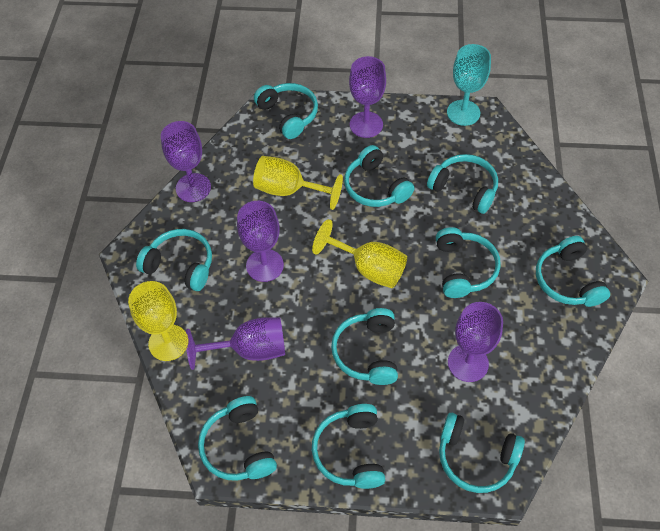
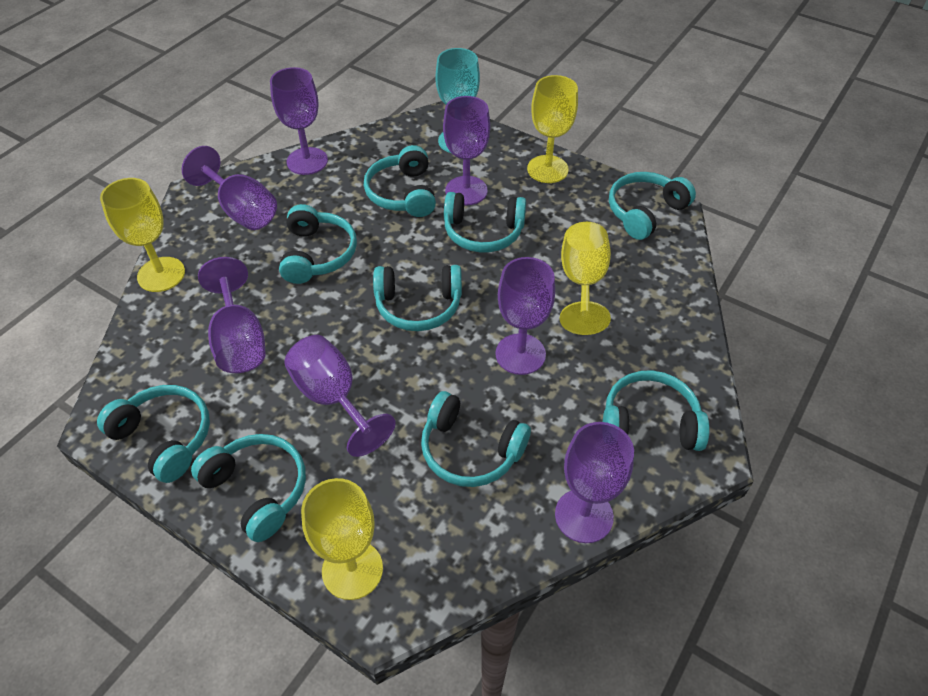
purple goblet: [161,121,211,202] [186,317,285,370] [237,201,284,282] [349,56,386,138] [448,302,503,382] = 5 -> [182,146,277,230] [198,257,265,373] [270,67,328,175] [284,335,396,457] [443,96,490,205] [495,257,555,375] [555,422,634,543] = 7
turquoise headphones: [136,229,212,291] [198,396,277,481] [254,83,318,139] [312,404,385,489] [331,308,398,385] [344,145,414,207] [427,154,498,214] [436,227,501,298] [439,413,525,493] [536,236,610,307] = 10 -> [97,385,210,483] [191,434,306,542] [279,204,357,284] [364,145,436,217] [373,265,462,331] [421,391,531,487] [444,192,526,253] [603,370,710,451] [609,172,696,240] = 9
yellow goblet: [128,281,186,361] [253,156,343,210] [312,219,407,288] = 3 -> [100,178,185,292] [301,478,383,600] [527,75,578,183] [560,222,611,335] = 4

